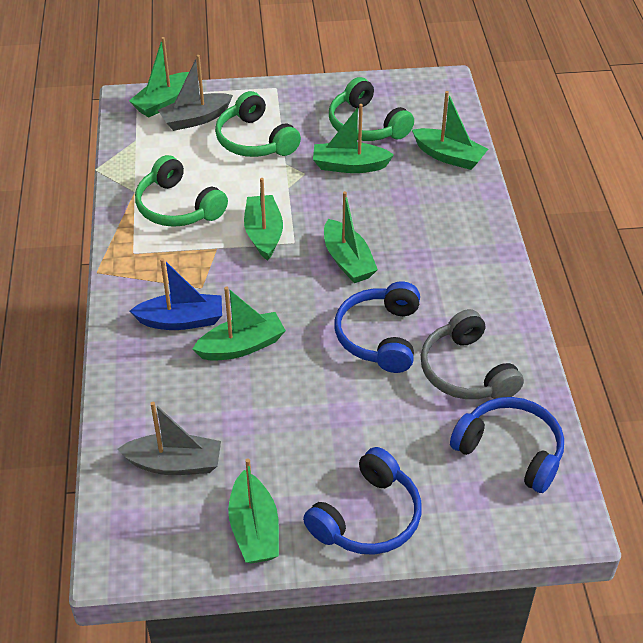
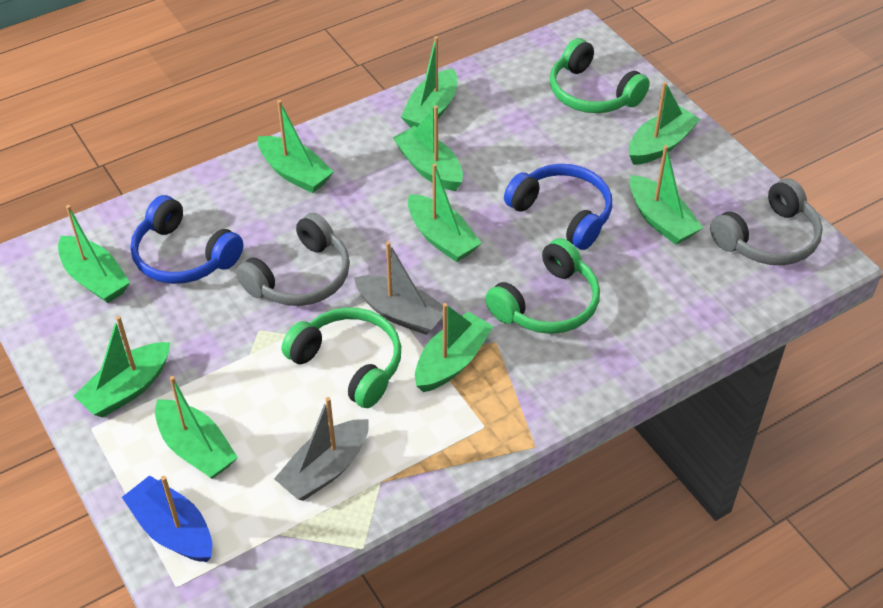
blue headphones: [303,447,422,555] [335,282,420,373] [450,397,564,493] = 3 -> [130,195,243,284] [504,164,612,250] = 2
green boat: [129,37,189,118] [192,287,286,361] [228,458,279,564] [244,178,283,261] [313,104,394,173] [324,191,378,283] [412,91,488,170] = 7 -> [58,205,130,303] [74,316,170,417] [155,376,238,479] [258,100,334,193] [393,105,463,191] [401,36,457,128] [408,163,481,262] [415,303,494,392] [629,82,700,165] [630,145,703,245] = 10
grey headphones: [421,309,524,399] = 1 -> [236,213,350,306] [710,179,823,265] = 2

